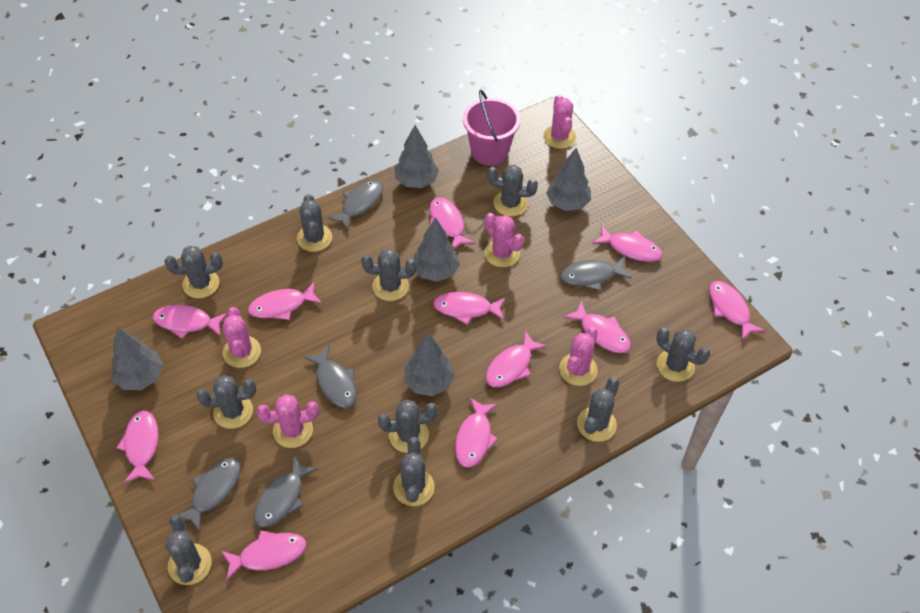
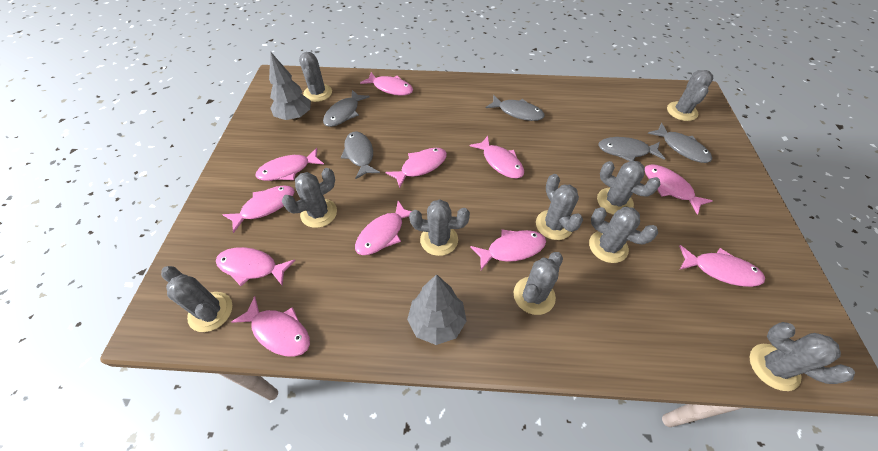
grey tree: [112,327,163,390] [395,125,439,188] [404,333,455,396] [413,217,460,282] [546,148,591,211] = 5 -> [269,51,311,120] [407,274,467,345] = 2
pink bucket: [463,90,521,166] = 1 -> none = 0
pink cactus: [223,307,261,368] [257,394,319,448] [484,213,524,267] [544,94,576,149] [559,327,598,386] = 5 -> none = 0

